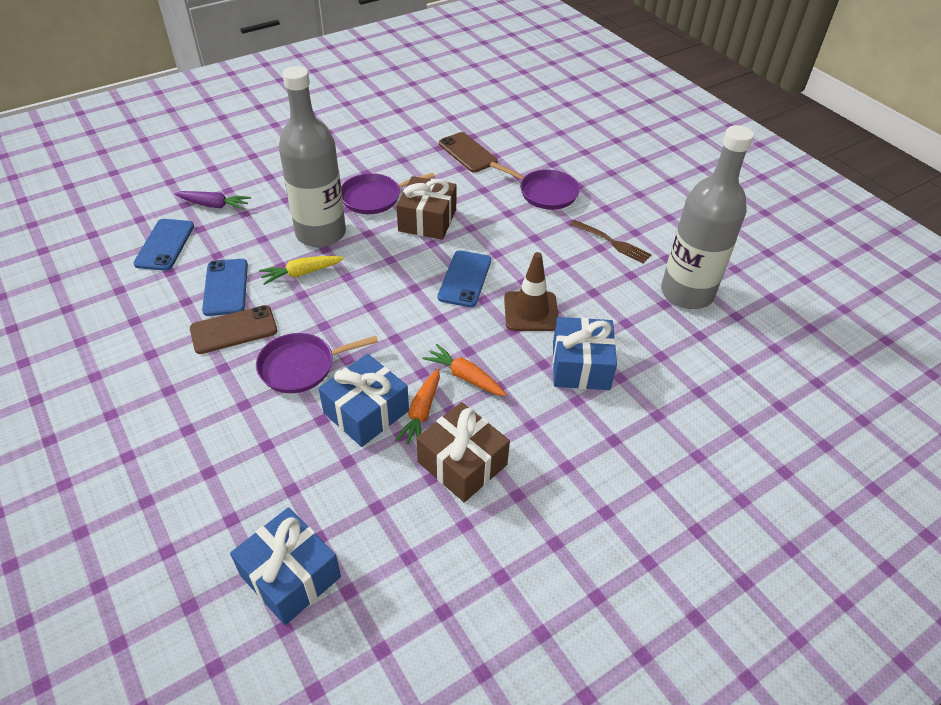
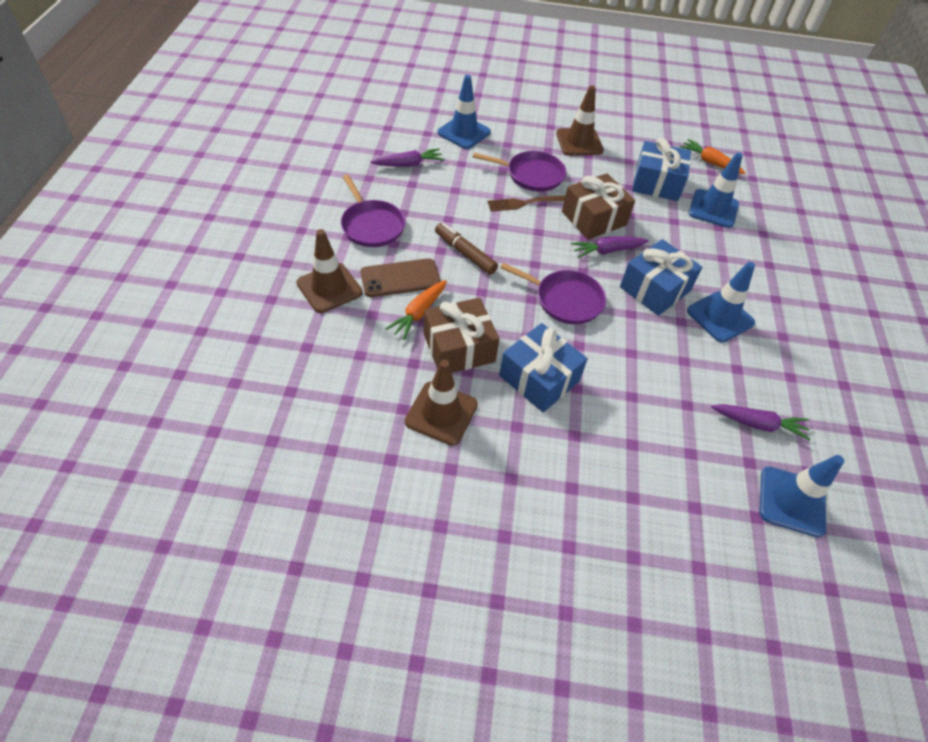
blue phone: [133,219,194,271] [202,259,248,316] [438,250,491,307] = 3 -> none = 0
blue traffic cone: none = 0 -> [437,75,491,149] [687,262,755,343] [689,153,743,228] [759,455,844,537] = 4
brown marker: none = 0 -> [435,223,498,275] = 1
brown phone: [190,305,277,354] [439,132,498,173] = 2 -> [361,258,441,297] = 1
brown traffic cone: [504,252,558,331] = 1 -> [296,229,363,313] [405,360,478,446] [556,85,604,156] = 3
grey bottle: [279,66,346,247] [661,125,754,309] = 2 -> none = 0
purple carrot: [175,191,251,210] = 1 -> [370,148,444,167] [571,236,649,258] [711,404,810,440] = 3
yellow carrot: [259,256,344,285] = 1 -> none = 0

